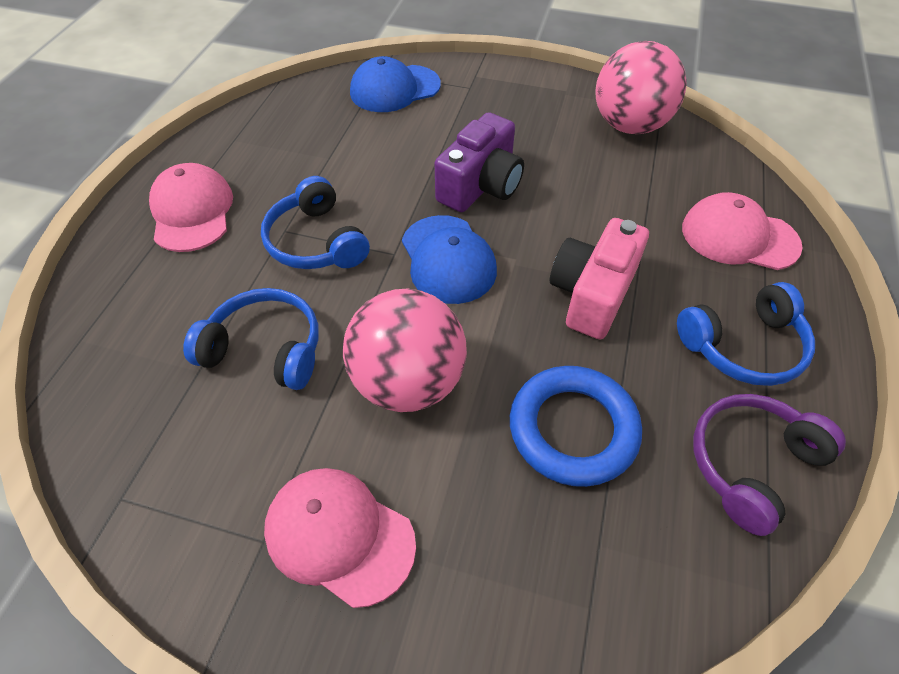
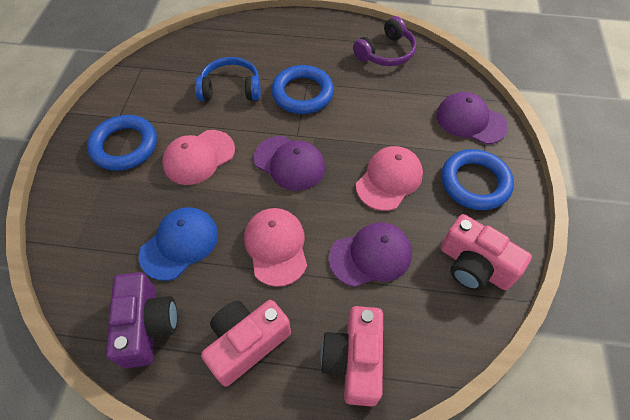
blue cap: [350,56,441,112] [402,215,497,304] = 2 -> [139,207,218,281] = 1
blue headphones: [183,288,319,390] [261,176,370,269] [677,282,815,386] = 3 -> [195,57,261,101] = 1
blue ring: [510,366,642,487] = 1 -> [87,115,157,171] [271,65,334,114] [441,149,514,210] = 3
pink ball: [343,288,467,412] [596,41,686,134] = 2 -> none = 0
pink camera: [550,218,649,339] = 1 -> [201,300,291,387] [321,306,383,407] [441,214,532,291] = 3
purple cap: none = 0 -> [254,136,325,191] [329,222,412,287] [437,92,508,144] = 3

